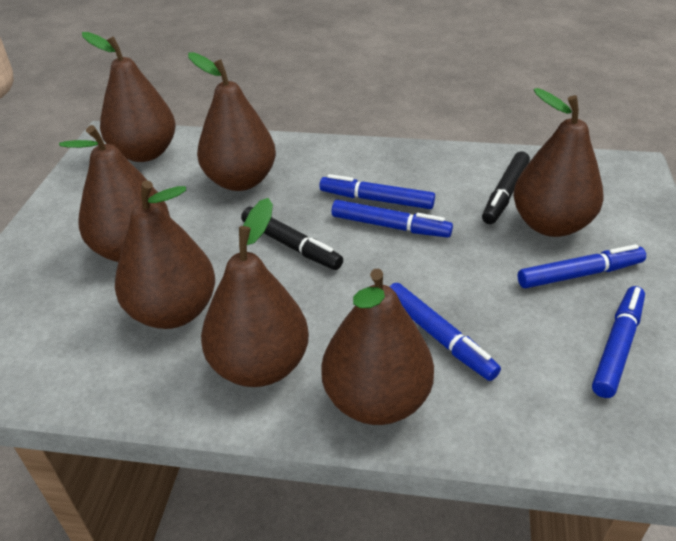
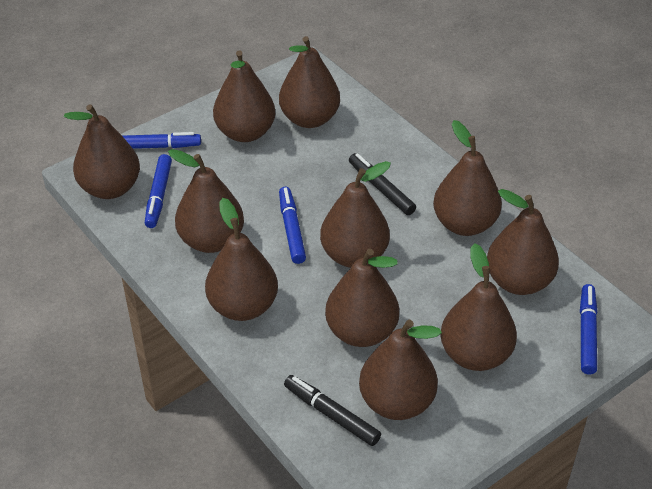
blue marker: [319,174,435,209] [331,200,453,238] [390,283,501,381] [518,244,646,289] [592,286,645,398] = 5 -> [123,132,201,149] [145,154,172,228] [279,187,306,264] [580,284,598,374] = 4
brown pear: [59,125,170,262] [82,32,176,162] [115,180,215,329] [188,53,276,191] [201,198,309,387] [321,269,434,425] [513,88,604,237] = 7 -> [64,104,140,199] [168,149,244,253] [205,198,278,321] [213,50,275,142] [279,36,340,128] [320,161,391,268] [325,249,399,347] [359,320,442,420] [433,120,502,236] [441,243,517,371] [487,189,559,295] = 11

